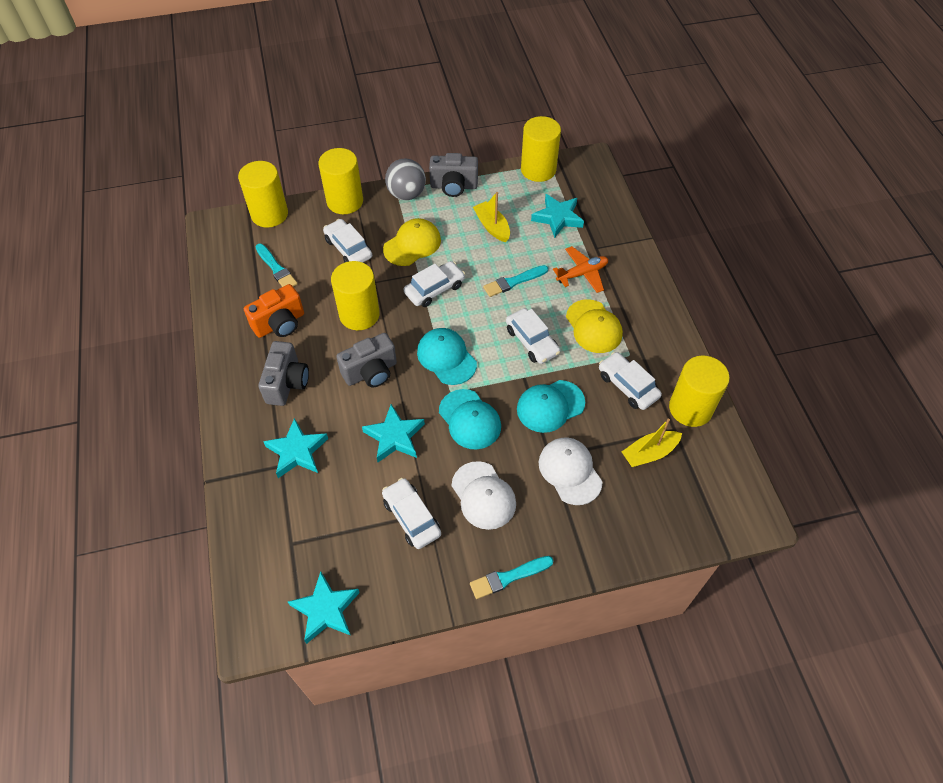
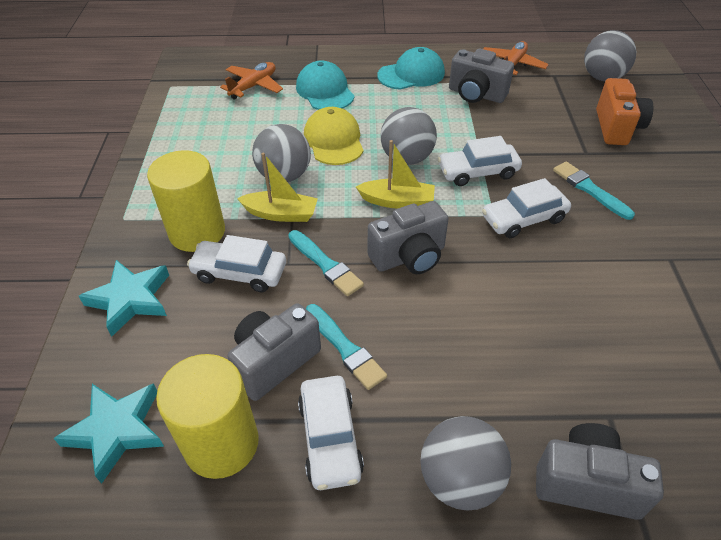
grey ball: [385,159,426,200] = 1 -> [252,124,311,182] [381,107,437,165] [420,416,511,511] [584,30,636,81] = 4
grey camera: [258,341,309,406] [336,333,397,387] [429,153,478,197] = 3 -> [227,303,321,401] [368,201,448,274] [449,49,514,103] [536,423,664,520] = 4
orange plane: [553,246,608,293] = 1 -> [220,62,283,100] [483,41,549,75] = 2
turquoise cap: [417,328,477,385] [439,389,501,449] [517,380,585,433] = 3 -> [296,61,355,110] [377,47,445,90] = 2
turquoise star: [263,418,328,478] [288,571,360,644] [362,404,425,462] [531,194,584,238] = 4 -> [53,383,164,484] [79,260,169,337] = 2
white cap: [451,461,516,530] [539,437,602,505] = 2 -> none = 0
white car: [323,219,372,262] [382,478,441,549] [404,261,465,307] [506,308,560,364] [599,352,662,410] = 5 -> [187,235,286,292] [298,376,364,490] [438,136,522,186] [482,178,571,238] = 4
yellow cap: [383,218,441,266] [566,299,623,353] = 2 -> [304,107,364,165] = 1
yellow cylinder: [238,161,288,228] [318,148,363,214] [331,261,380,330] [521,116,561,182] [669,356,730,427] = 5 -> [147,150,225,252] [156,354,259,479] = 2

